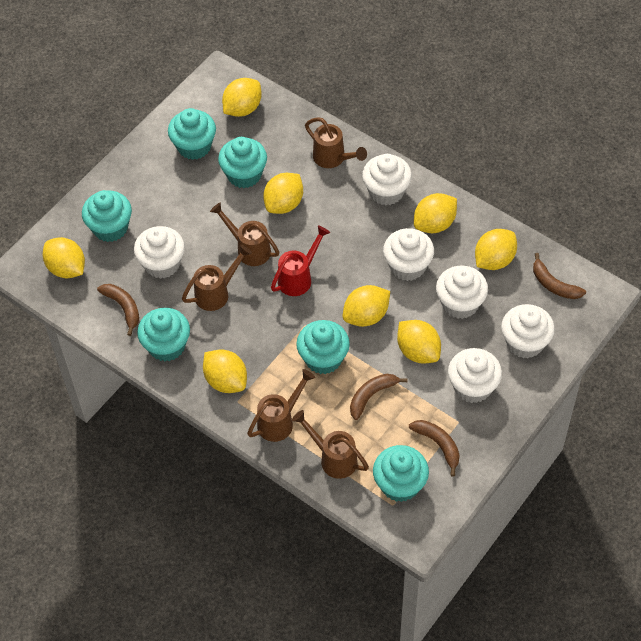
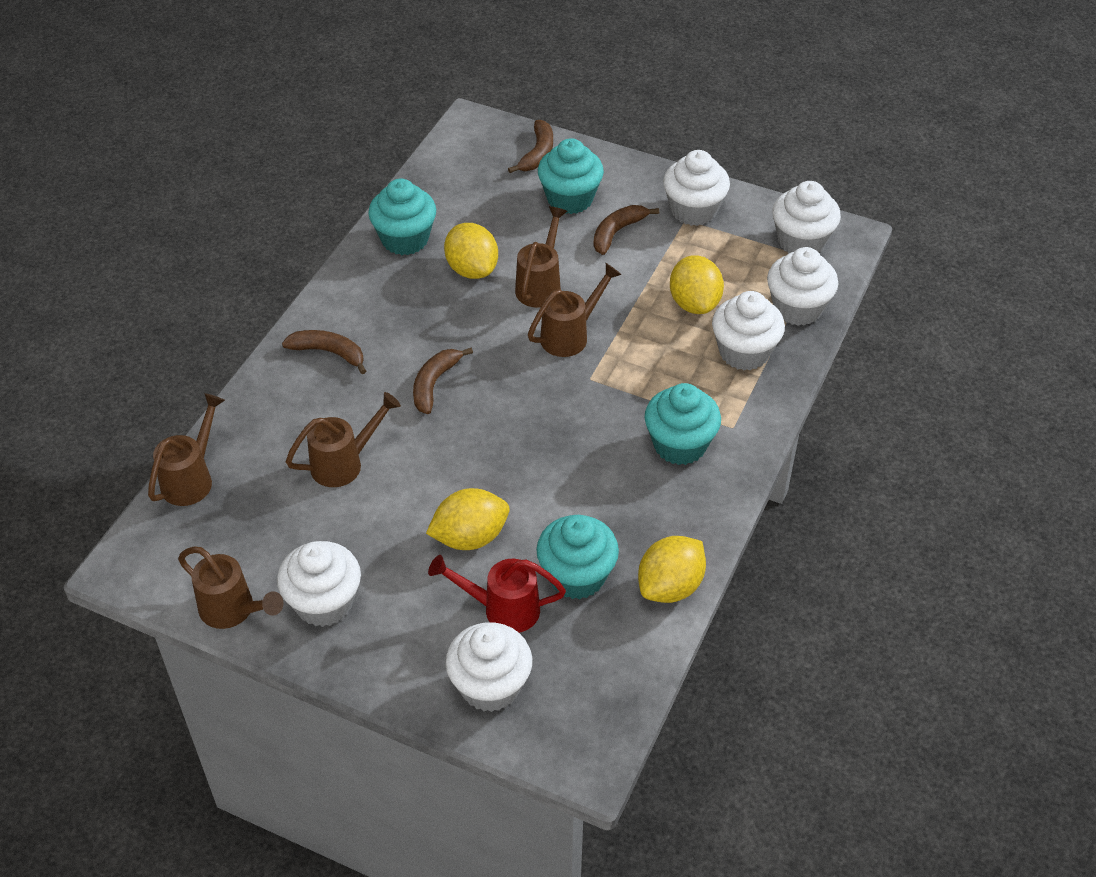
turquoise cupcake: [82,190,132,242] [137,308,190,361] [168,108,216,160] [218,137,267,188] [296,320,350,374] [373,445,429,502] = 6 -> [368,179,436,255] [536,515,619,599] [538,138,604,214] [645,383,721,465] = 4
yellow lemon: [43,237,85,278] [203,349,247,393] [222,78,262,117] [263,173,303,214] [343,285,390,327] [397,320,441,364] [414,193,457,233] [475,229,517,270] = 8 -> [426,488,510,550] [444,223,498,279] [638,536,706,603] [670,255,724,314] = 4

